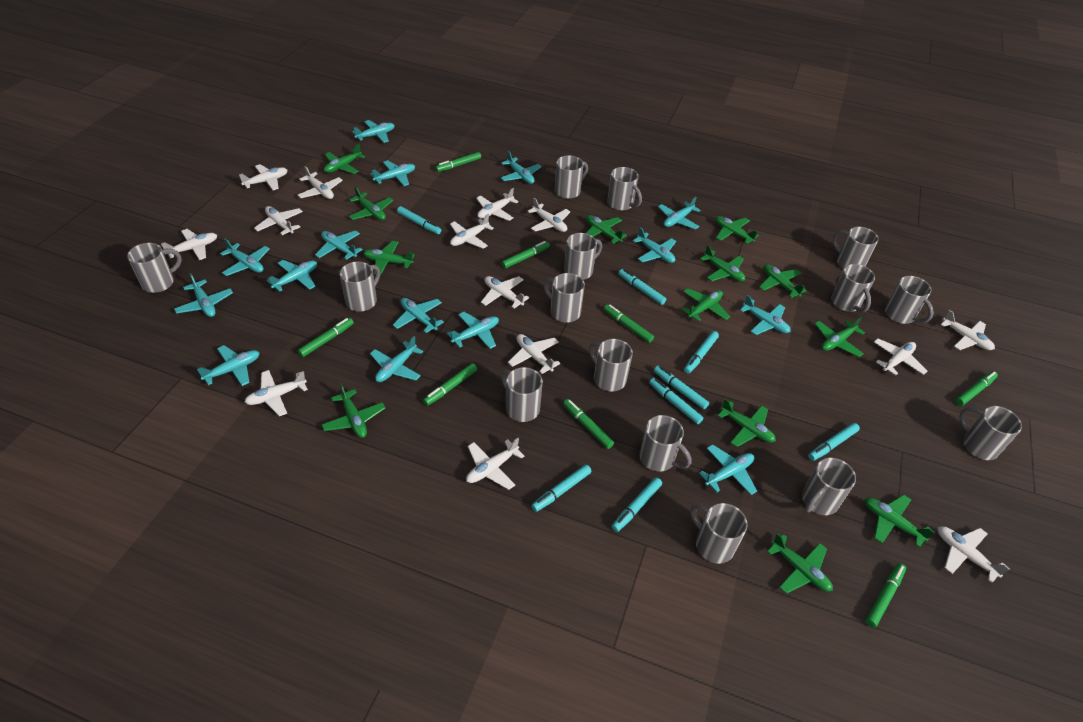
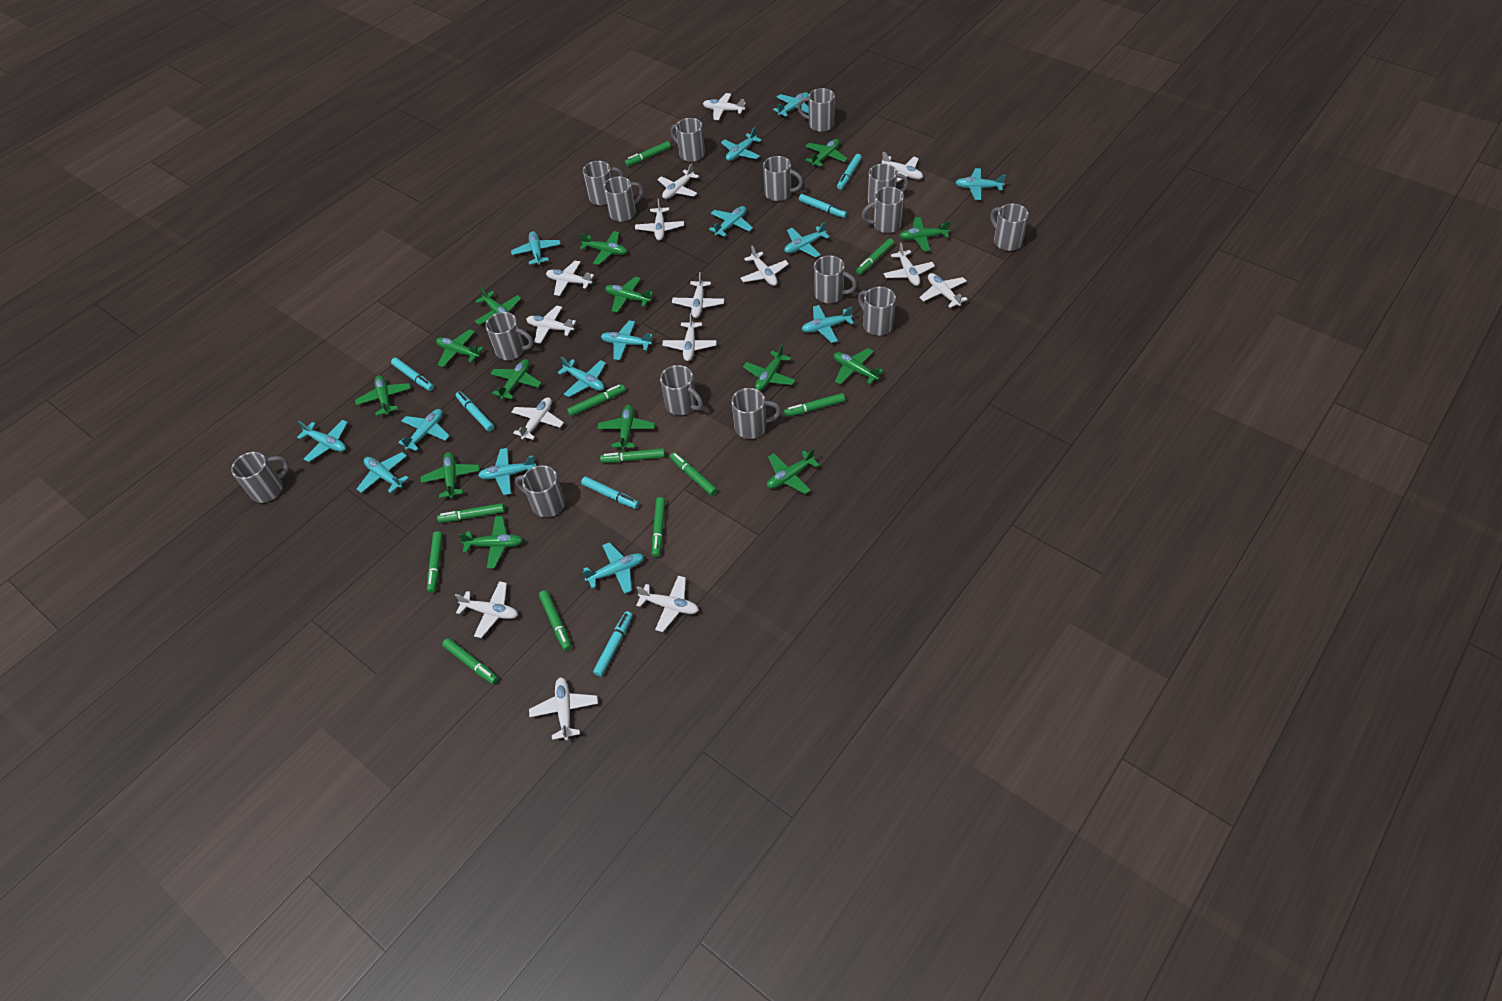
green marker: [298,318,354,357] [423,363,477,406] [435,152,481,172] [501,241,550,269] [563,399,614,449] [604,304,654,343] [865,563,906,628] [955,371,998,406] = 8 -> [427,531,443,593] [437,503,505,523] [442,638,498,684] [539,590,571,651] [567,384,625,416] [600,448,665,463] [625,141,671,166] [652,497,665,557] [670,452,717,496] [784,393,845,417] [856,238,894,275] = 11
green plane: [322,383,385,438] [324,144,365,174] [349,186,393,220] [363,241,415,276] [586,215,627,244] [682,288,730,321] [700,245,745,282] [715,216,759,244] [718,399,776,447] [759,264,807,298] [767,533,833,594] [815,317,865,357] [865,495,935,548] = 13 -> [355,375,411,416] [420,452,480,499] [436,329,484,367] [458,516,523,568] [475,287,521,325] [490,359,541,400] [580,231,627,265] [597,405,655,450] [605,277,653,313] [743,345,795,391] [767,448,820,494] [806,139,847,167] [833,348,883,385] [899,217,950,251] = 14
turquoise marker: [397,206,441,234] [531,465,591,512] [612,477,662,532] [618,269,666,305] [649,378,703,424] [654,366,709,409] [684,331,719,374] [808,423,860,461] = 8 -> [391,358,434,391] [456,392,494,432] [581,477,639,509] [593,611,633,677] [799,194,847,218] [837,154,862,190] = 6
turquoise plane: [174,273,233,317] [197,345,260,386] [220,239,270,276] [267,260,317,292] [315,231,363,260] [353,120,395,143] [370,336,423,382] [371,160,415,186] [393,298,444,333] [447,312,499,349] [501,151,541,184] [633,227,676,263] [658,197,701,229] [699,444,757,495] [740,295,791,335] = 15 -> [297,420,348,462] [357,452,408,493] [398,409,450,451] [478,448,537,495] [511,231,561,265] [558,357,606,397] [583,542,644,594] [601,321,652,360] [709,206,753,237] [721,127,762,161] [773,92,809,117] [784,222,830,258] [801,305,854,343] [955,168,1006,200] = 14
white plane: [161,229,217,260] [239,164,287,190] [245,370,308,416] [254,206,303,235] [297,166,343,199] [450,214,494,249] [466,438,524,490] [476,188,518,221] [481,276,529,308] [508,334,560,374] [527,198,570,232] [874,338,927,375] [938,526,1010,583] [941,310,995,350] = 14 -> [455,581,518,638] [511,397,564,440] [526,305,576,344] [529,677,598,740] [546,261,594,296] [635,199,684,241] [636,576,699,632] [657,163,699,199] [662,313,717,361] [672,272,724,318] [703,93,746,120] [740,246,789,286] [881,152,923,183] [884,243,935,286] [919,273,968,308] = 15

